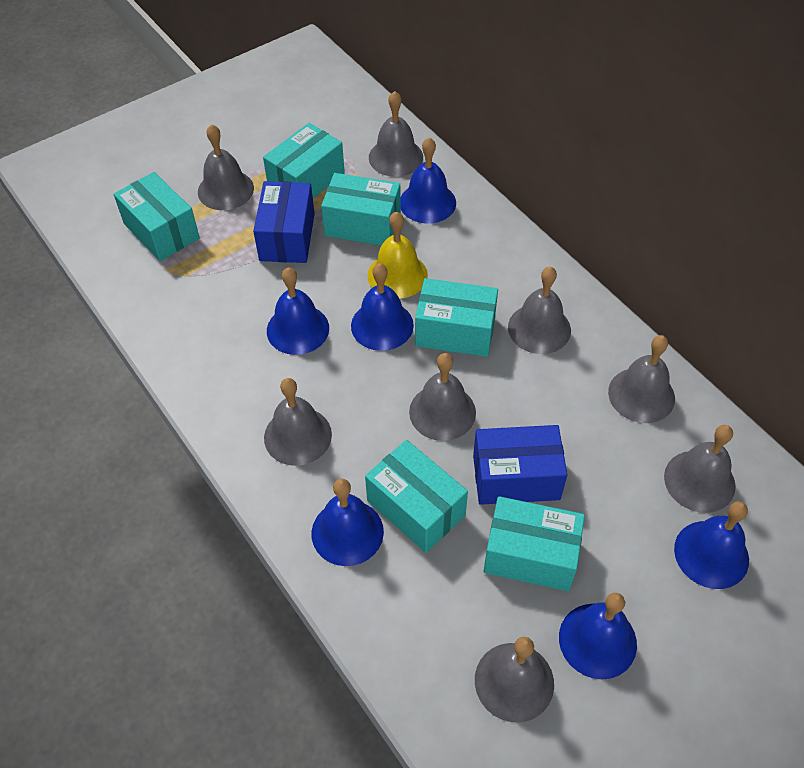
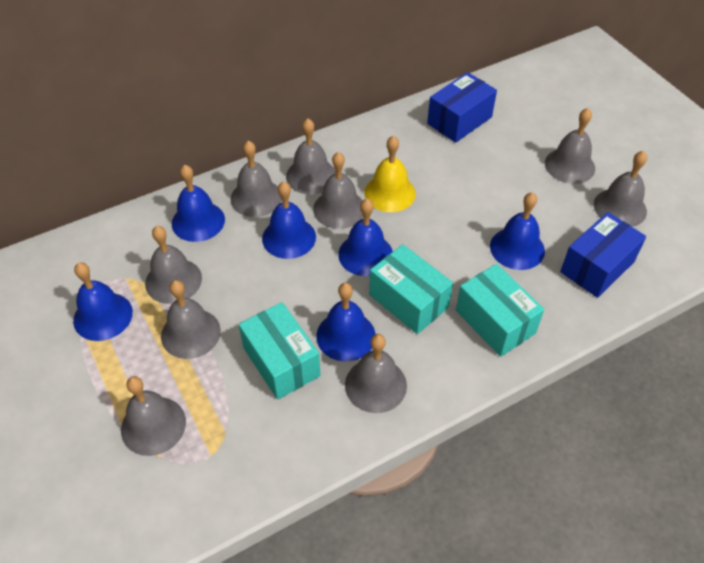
grey bell: [198,124,254,210] [264,378,332,466] [369,91,423,177] [409,353,476,441] [475,637,554,723] [508,266,571,354] [608,335,675,423] [664,425,736,513] = 8 -> [121,376,186,456] [145,226,202,304] [161,280,221,359] [230,141,282,217] [286,118,336,194] [313,152,363,229] [345,334,407,413] [545,108,595,184] [594,151,647,227] = 9
turquoise box: [114,172,200,261] [263,123,345,198] [321,173,401,246] [365,440,468,553] [415,278,498,357] [484,496,585,591] = 6 -> [239,302,321,400] [369,244,453,334] [456,264,544,357] = 3

